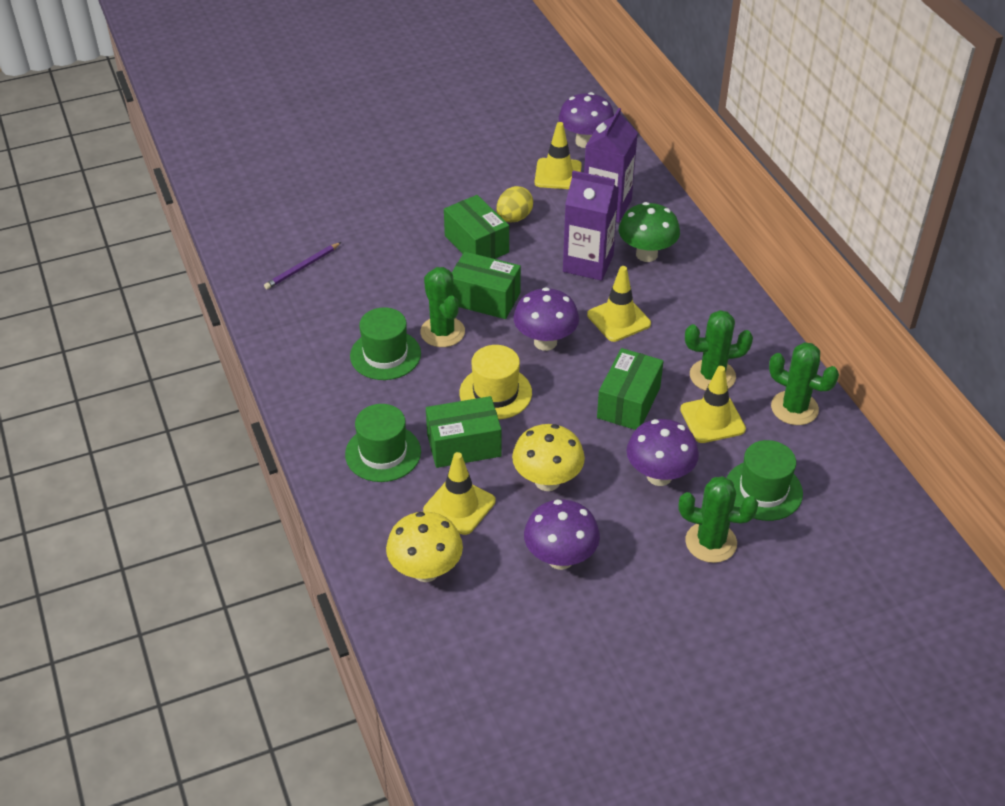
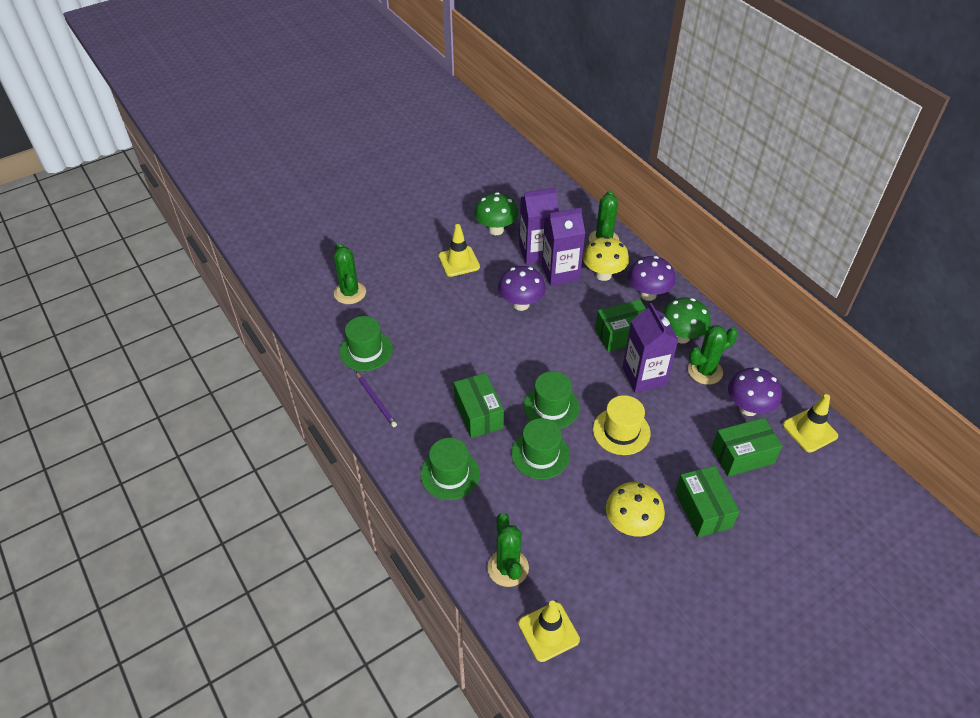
green hat: [345,404,421,482] [350,307,421,380] [727,440,803,521] = 3 -> [339,316,393,371] [420,438,480,500] [511,418,570,479] [524,371,580,429] = 4
green mushroom: [619,202,680,262] = 1 -> [474,192,518,235] [662,297,711,344] = 2
purple carton: [563,171,619,281] [584,108,638,223] = 2 -> [519,188,559,265] [542,208,585,286] [623,303,679,393] = 3
purple mushroom: [513,287,579,351] [524,500,600,570] [559,92,614,148] [626,419,699,486] = 4 -> [498,266,546,311] [628,256,676,301] [728,368,782,416] = 3
yellow egg: [496,186,533,222] = 1 -> none = 0
yellow traffic cone: [423,452,495,535] [535,122,582,189] [587,266,651,342] [680,366,746,443] = 4 -> [439,224,480,277] [518,600,580,662] [783,394,838,453] = 3

